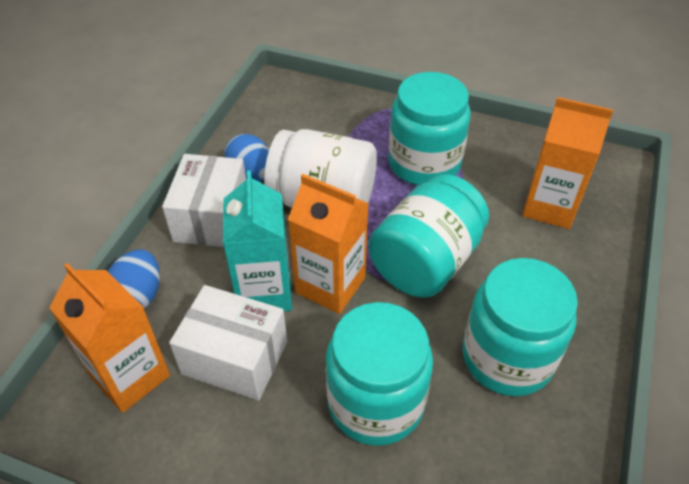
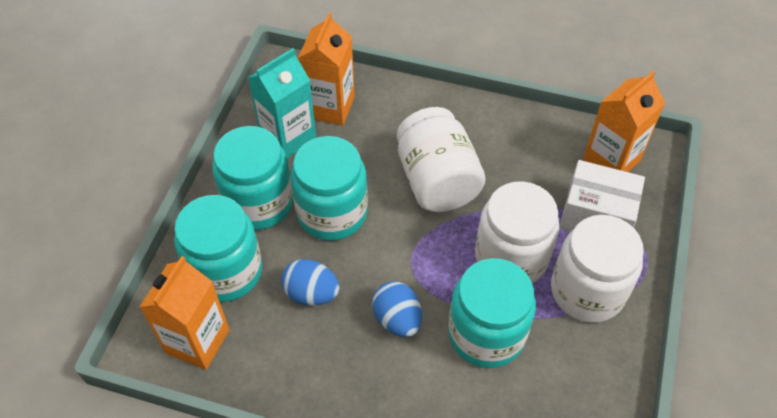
white box: [162,154,246,247] [169,285,287,400] = 2 -> [559,160,645,232] = 1
white jar: [264,129,377,208] = 1 -> [397,107,486,212] [475,181,559,284] [551,215,644,323] = 3

